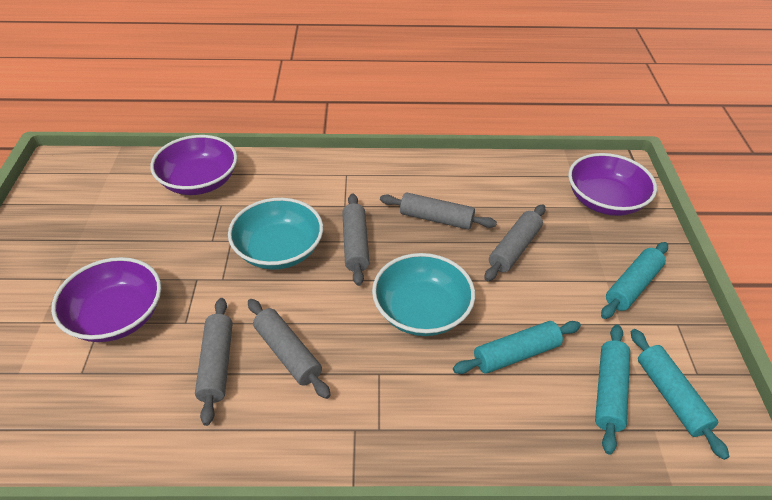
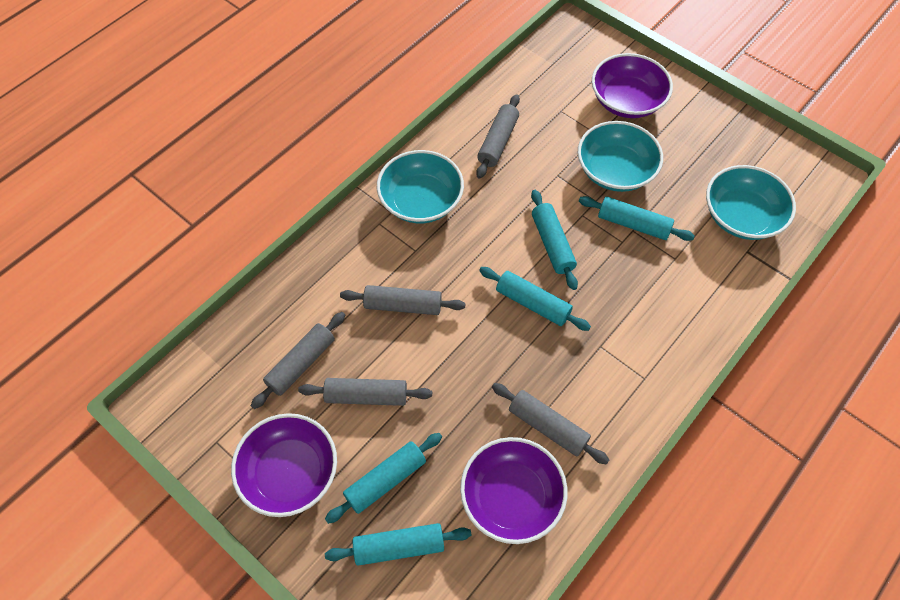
turquoise bowl: [228,198,323,270] [372,253,475,336] = 2 -> [377,150,464,223] [578,121,663,192] [706,165,796,240] = 3
turquoise rolling pin: [453,321,581,374] [595,325,630,455] [601,242,668,319] [631,329,729,460] = 4 -> [325,433,442,524] [325,523,471,566] [479,267,591,331] [531,190,578,290] [579,196,695,241] = 5

